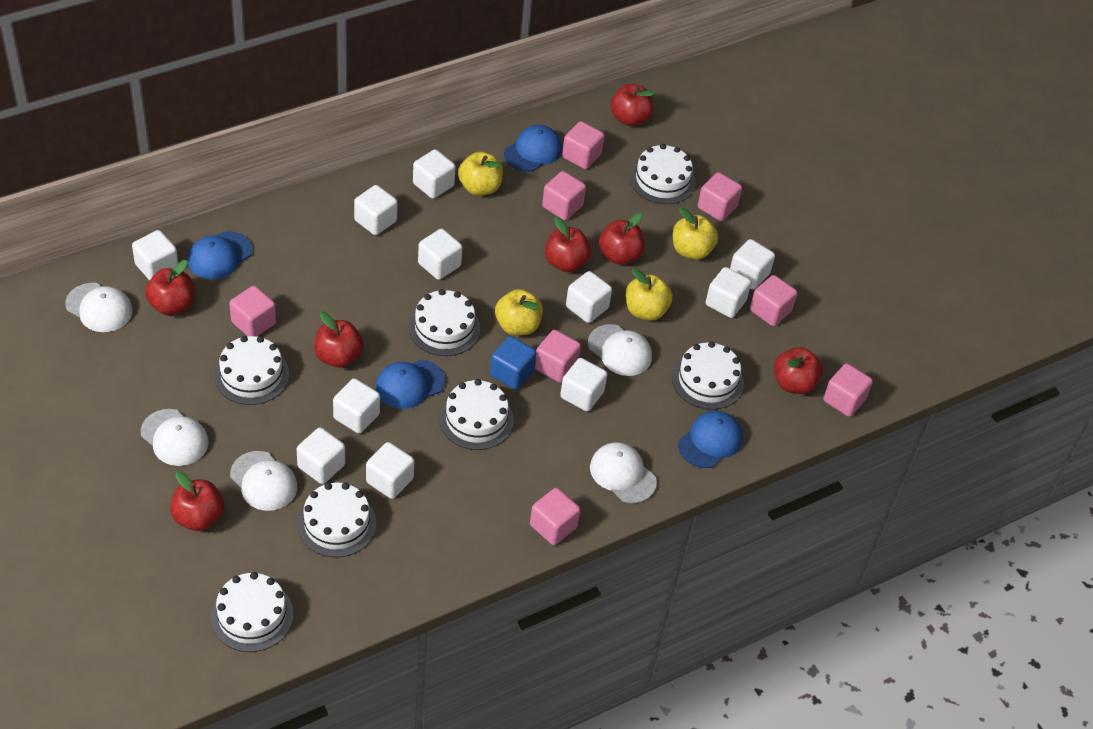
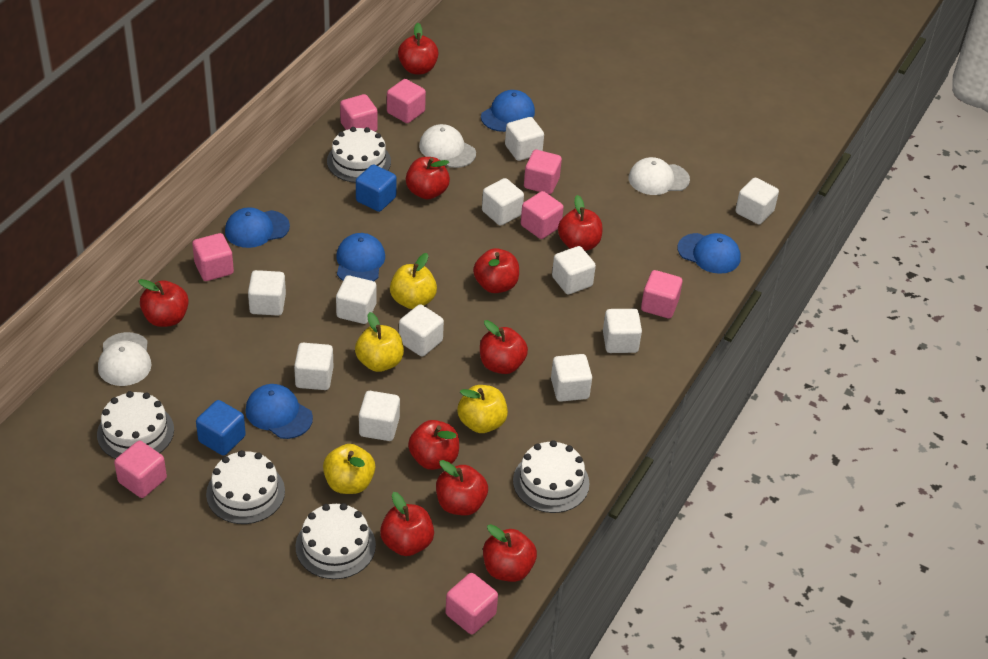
blue cap: [188,231,252,279] [376,359,445,409] [504,125,562,172] [678,411,743,468] = 4 -> [225,207,290,248] [245,384,313,439] [336,233,385,281] [481,90,535,132] [678,233,741,274] = 5
blue cube: [490,336,537,390] = 1 -> [196,400,246,456] [356,164,397,212] = 2
red apple: [145,260,194,315] [170,471,224,531] [314,311,364,368] [545,216,591,272] [599,213,645,265] [610,84,655,126] [774,347,823,394] = 7 -> [138,279,189,327] [380,492,434,556] [398,23,439,74] [406,157,450,199] [408,420,459,470] [436,460,488,516] [473,248,519,293] [480,320,528,374] [483,524,537,582] [558,195,602,251] = 10
white cake: [210,572,293,652] [214,336,289,405] [297,483,376,557] [409,289,481,356] [439,379,514,450] [630,144,696,204] [672,341,744,410] = 7 -> [97,391,174,459] [206,450,285,524] [295,503,376,579] [327,127,391,183] [513,440,590,513] = 5
white cap: [65,283,133,332] [141,409,209,466] [230,451,297,511] [588,324,652,376] [590,442,657,503] = 5 -> [98,332,152,386] [419,124,476,168] [628,157,690,195] = 3

